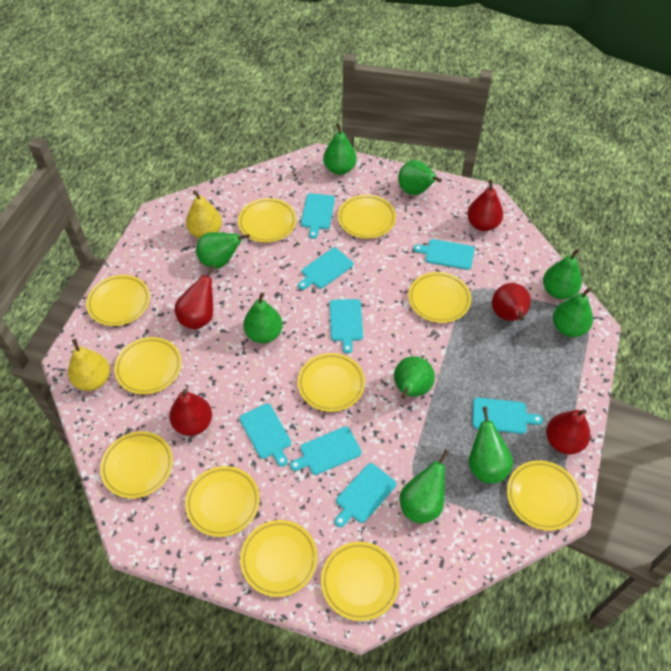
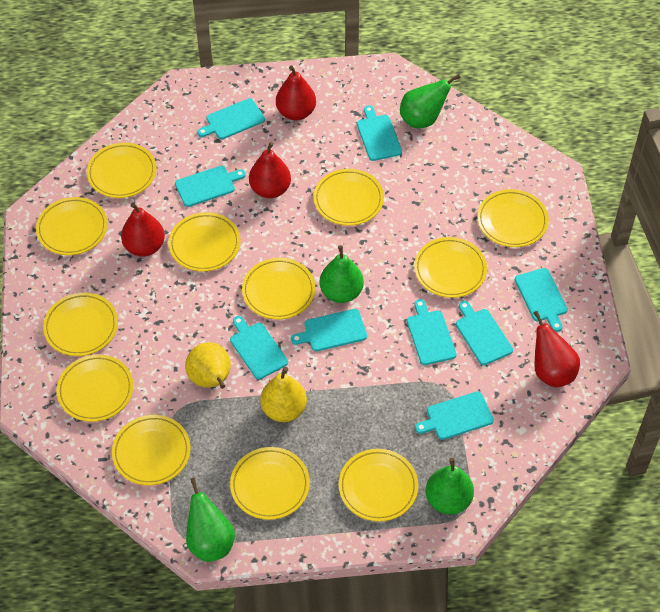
green pear: [196,232,250,268] [243,292,283,343] [323,123,357,175] [394,356,435,399] [398,160,442,195] [400,449,449,524] [469,407,513,483] [543,248,582,299] [553,287,593,337] = 9 -> [186,478,235,562] [319,245,364,303] [400,74,460,128] [425,458,474,515] = 4
red pear: [169,389,212,436] [175,265,215,329] [467,179,503,231] [492,283,531,321] [546,409,590,454] = 5 -> [121,203,165,257] [249,142,291,198] [276,65,316,120] [534,311,580,387] = 4
turquoise cutting board: [239,403,291,467] [290,426,362,475] [298,248,353,290] [301,193,335,239] [330,299,363,354] [335,463,396,527] [413,239,475,270] [472,397,543,434] = 8 -> [175,166,246,207] [197,98,265,139] [230,316,288,380] [291,309,367,352] [357,105,402,161] [407,299,457,365] [415,391,494,440] [456,301,513,365] [515,268,568,332] = 9
yellow plate: [86,275,150,326] [100,431,173,498] [114,337,182,394] [185,466,260,537] [238,198,297,243] [240,520,317,597] [298,353,365,412] [321,542,400,621] [338,195,396,239] [408,272,471,323] [507,460,582,531] = 11 -> [36,197,108,255] [43,293,118,356] [57,355,134,422] [87,143,156,198] [112,415,191,486] [169,212,241,272] [230,447,310,520] [242,258,315,320] [314,169,384,226] [339,449,418,522] [414,237,487,298] [477,189,549,247] = 12

